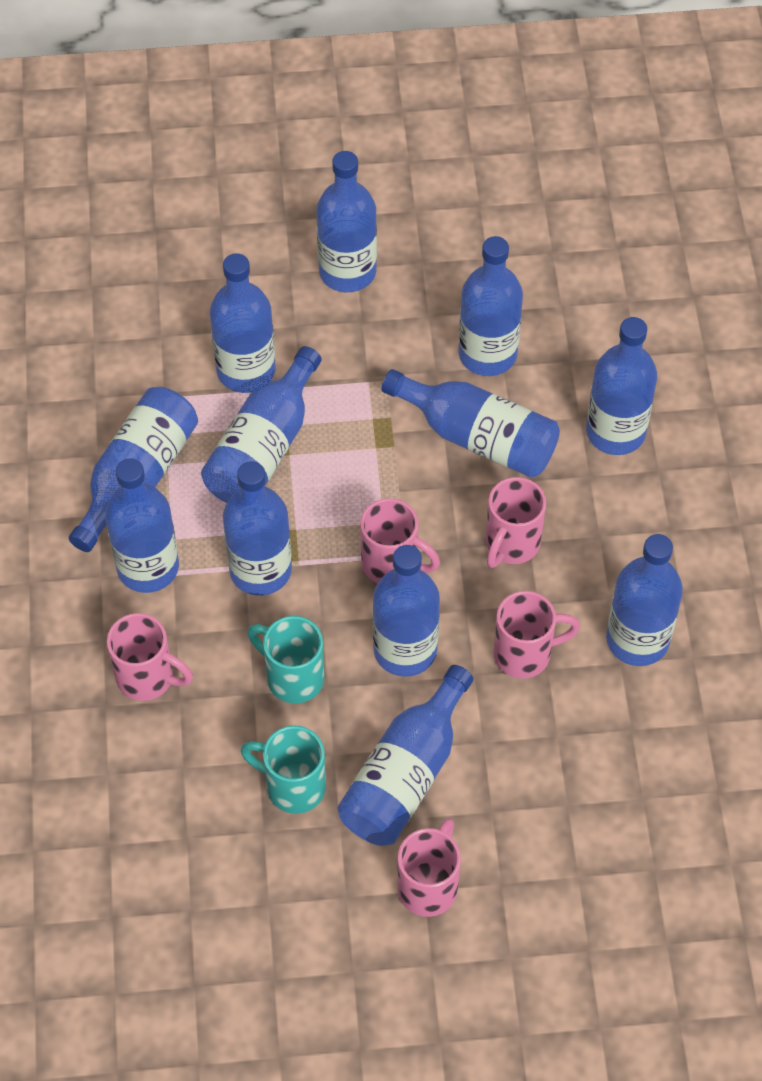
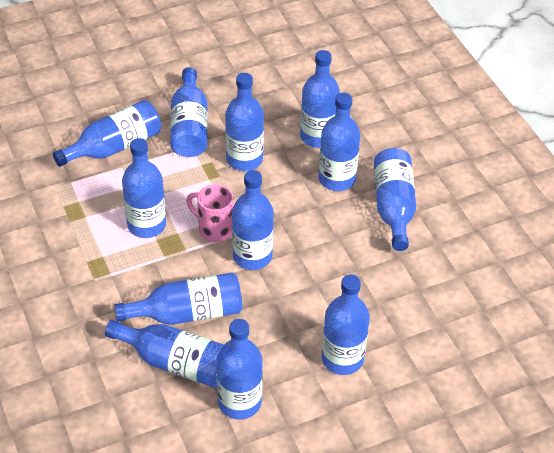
pink mug: [107,613,193,701] [360,498,440,583] [397,818,461,917] [486,477,546,568] [493,591,580,679] = 5 -> [186,184,233,242] = 1
turquoise mug: [241,726,326,814] [248,616,324,704] = 2 -> none = 0

